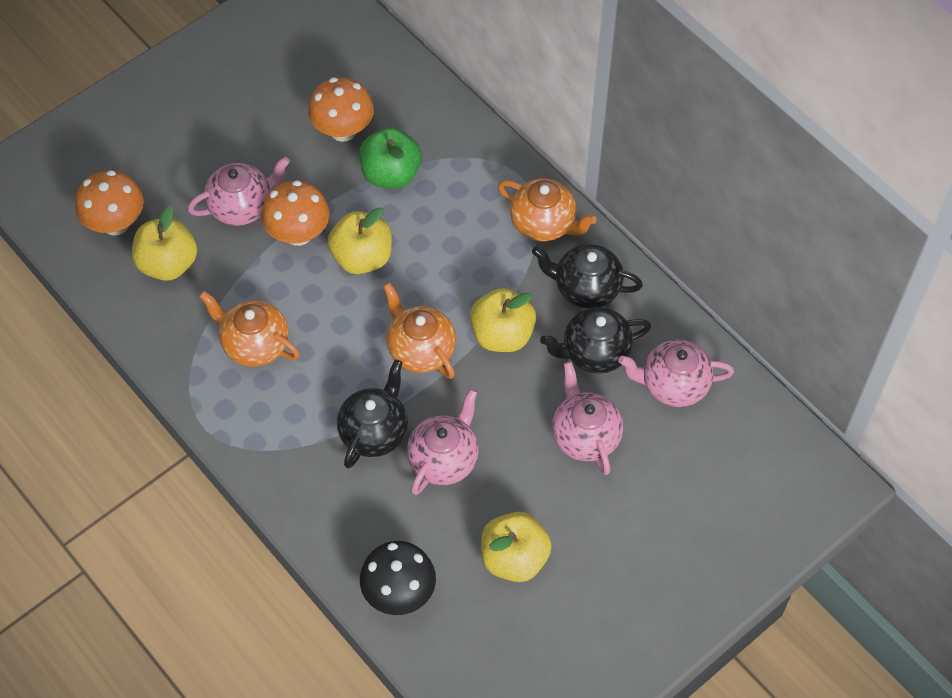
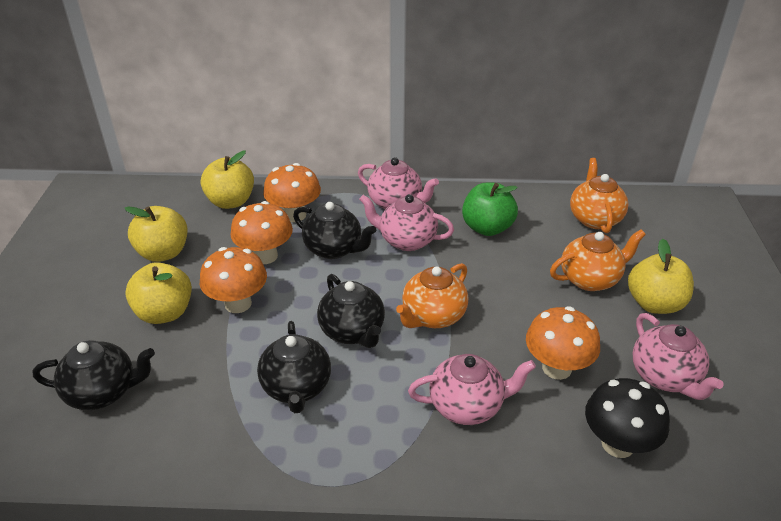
black teapot: [337,359,408,469] [532,244,643,309] [540,307,651,373] = 3 -> [33,340,155,410] [257,321,331,413] [293,202,376,259] [317,274,385,348] = 4
orange mushroom: [75,170,144,236] [261,180,330,246] [308,77,374,142] = 3 -> [200,247,267,313] [230,201,293,264] [263,163,321,222] [526,306,600,380] = 4

